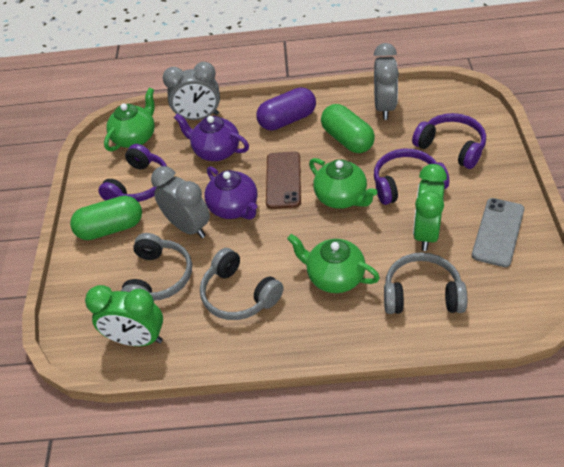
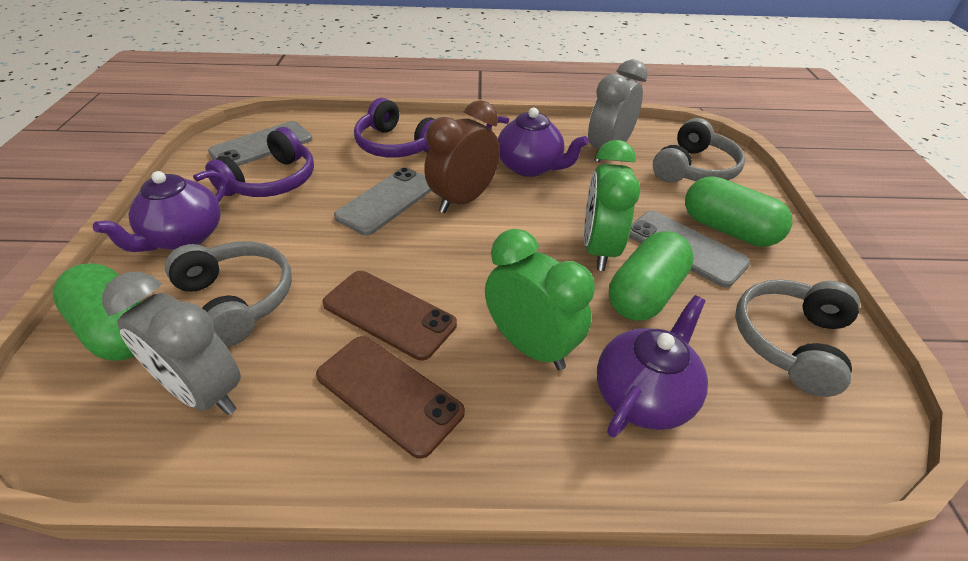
brown clock: none = 0 -> [424,100,500,213] = 1
brown phone: [266,151,301,209] = 1 -> [316,336,465,459] [322,271,457,361] = 2
green capsule: [70,196,142,240] [321,104,375,153] = 2 -> [53,263,142,361] [609,231,694,321] [685,176,792,247] = 3
green teapot: [104,88,155,151] [287,234,380,293] [309,158,378,209] = 3 -> none = 0
grey clock: [151,166,210,238] [163,62,220,120] [374,43,399,120] = 3 -> [102,272,241,415] [588,59,648,162] = 2
grey phone: [472,198,524,267] = 1 -> [208,121,312,166] [334,167,432,235] [629,211,750,288] = 3
purple capsule: [256,87,316,131] = 1 -> none = 0
purple headphones: [98,144,167,202] [374,149,449,205] [412,113,486,169] = 3 -> [205,127,314,197] [354,98,435,158] = 2
purple teapot: [174,113,249,161] [204,166,257,220] = 2 -> [93,170,226,252] [486,108,589,177] [597,295,708,437] = 3

